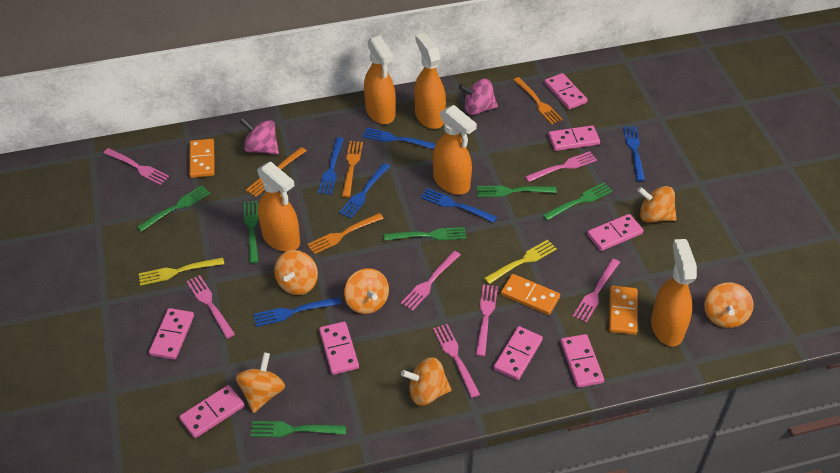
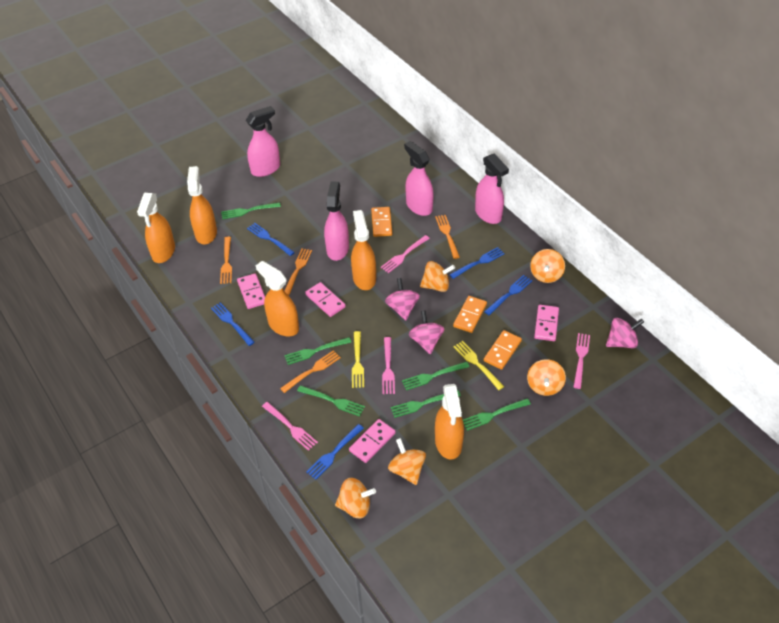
blue fork: [253,297,341,327] [318,137,344,195] [339,163,390,218] [362,127,436,149] [420,188,497,223] [623,126,645,181] = 6 -> [211,302,255,346] [247,223,295,256] [306,424,364,480] [450,247,505,279] [484,275,532,315] = 5
orange spinning top: [236,352,285,413] [274,250,318,295] [344,268,389,314] [401,357,452,406] [637,186,677,223] [704,282,754,328] = 6 -> [335,478,376,518] [388,438,426,485] [420,261,455,292] [527,359,566,396] [530,249,565,283] = 5
pink domino: [149,308,194,360] [179,385,244,438] [319,322,359,375] [494,326,543,380] [544,73,588,110] [548,125,600,151] [560,334,604,388] [587,214,644,251] = 8 -> [237,273,265,309] [305,282,346,317] [349,419,396,463] [534,305,559,341] = 4
pink fork: [104,148,169,185] [186,275,235,339] [401,251,461,311] [433,324,480,398] [475,284,498,357] [525,151,597,182] [573,259,620,323] = 7 -> [262,402,318,451] [381,235,430,273] [382,337,395,394] [574,333,590,389] = 4
pink spinning top: [240,118,279,154] [459,79,498,115] = 2 -> [385,278,420,320] [409,310,444,354] [606,318,644,348] = 3
pink spray bottle: none = 0 -> [246,106,280,177] [324,181,349,261] [404,141,434,216] [475,154,509,224] = 4

